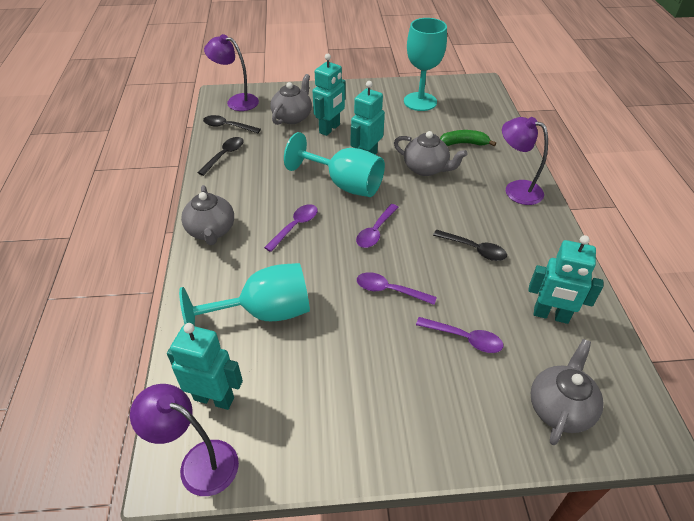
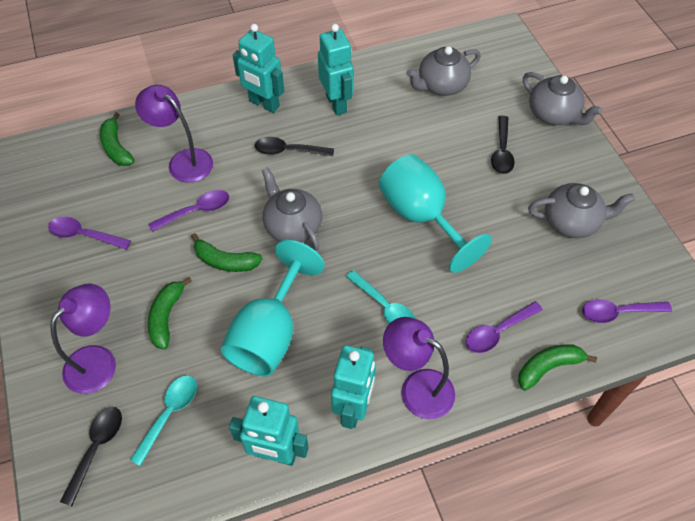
green banana: [440,130,496,146] = 1 -> [100,112,134,166] [148,277,192,349] [191,233,262,272] [518,344,597,391] = 4
turquoise goblet: [179,263,310,326] [284,132,385,197] [404,18,447,111] = 3 -> [221,240,325,376] [379,154,492,273] = 2
turquoise spoon: none = 0 -> [130,375,197,466] [346,270,415,324] = 2

